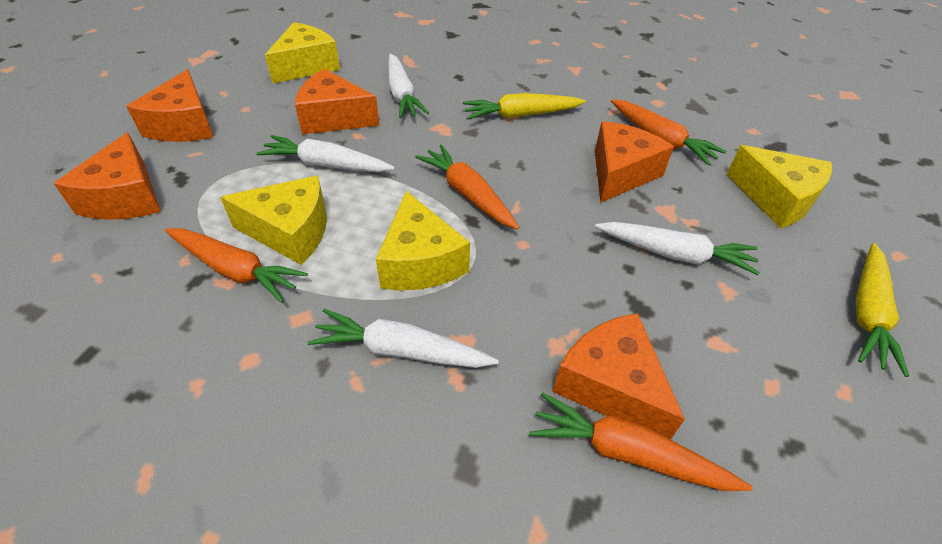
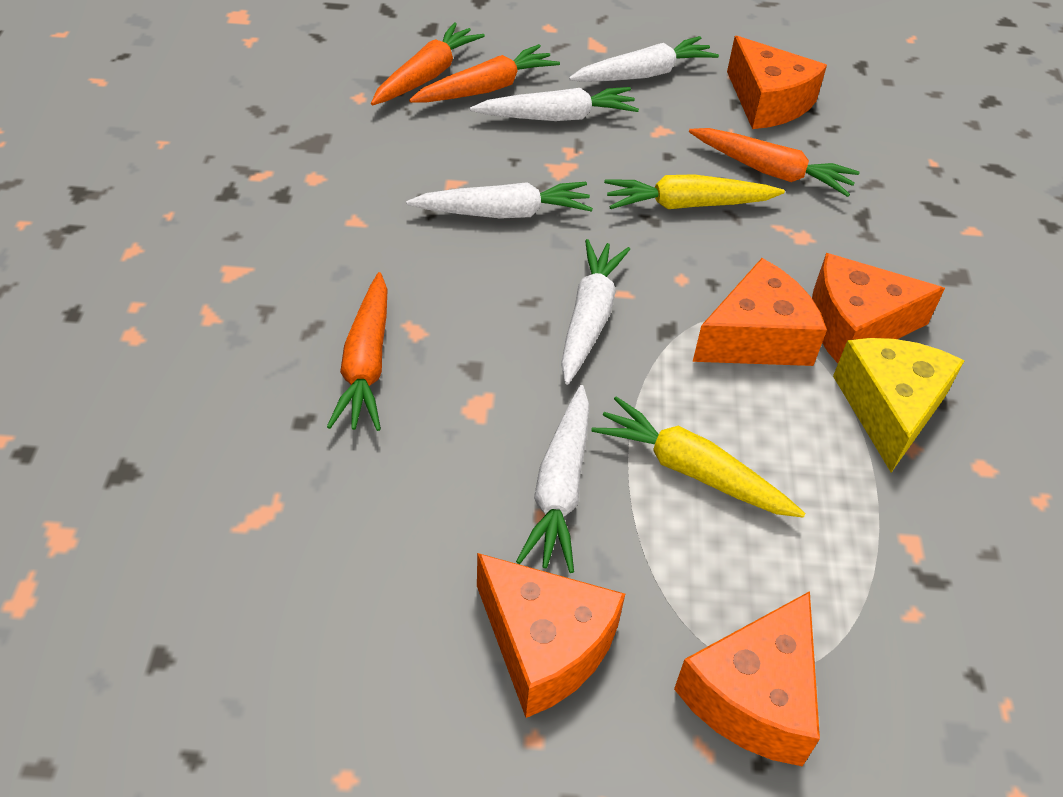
white carrot: [256,135,395,172] [307,309,499,368] [388,54,429,118] [595,222,760,275] = 4 -> [406,182,593,219] [470,87,639,121] [516,385,589,573] [561,239,630,385] [569,36,719,82] = 5
yellow cheese: [220,176,327,265] [265,22,340,84] [376,191,470,290] [727,145,832,229] = 4 -> [833,338,965,473] = 1

